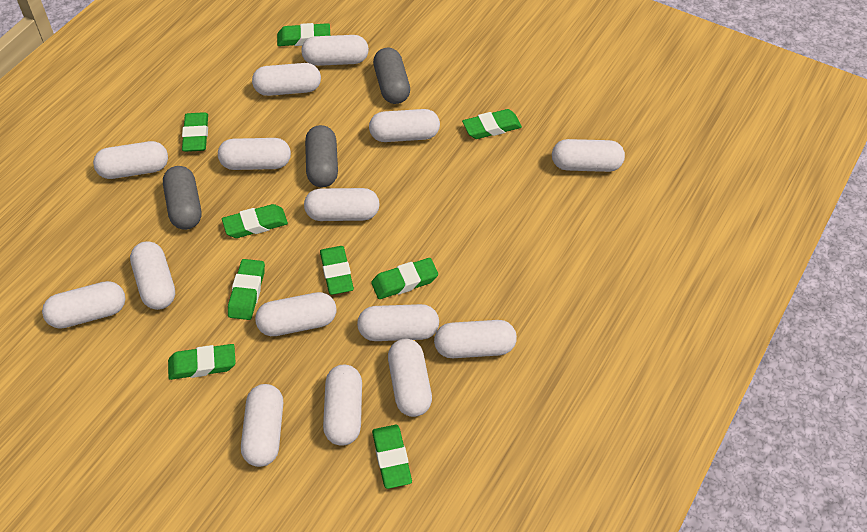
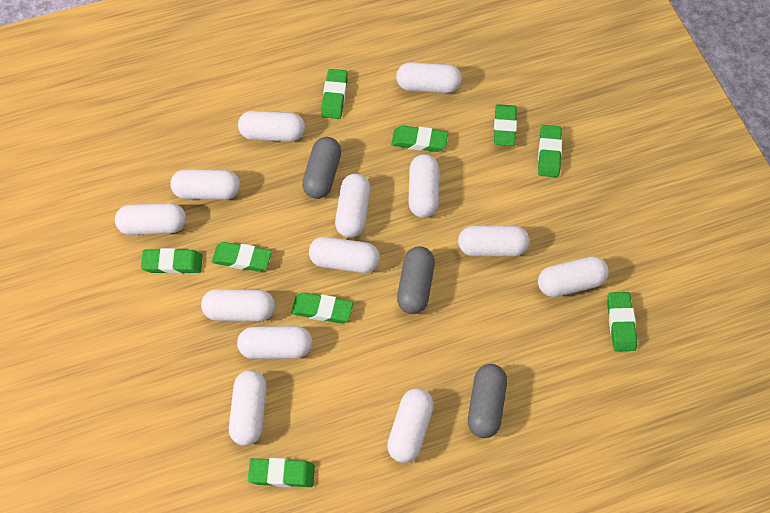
white capsule: [42,281,125,329] [93,141,168,179] [130,241,175,310] [218,138,291,170] [241,384,283,467] [252,63,321,96] [255,292,337,336] [301,35,369,66] [304,188,380,221] [323,364,362,446] [357,304,439,341] [369,109,440,142] [388,339,432,417] [434,320,517,358] [552,139,625,172] = 15 -> [115,203,186,235] [170,169,240,200] [201,289,275,322] [229,370,267,446] [237,326,312,359] [238,111,305,142] [309,237,380,273] [335,173,370,238] [387,388,434,463] [396,62,462,93] [409,154,439,218] [458,226,529,256] [538,256,609,297] = 13

